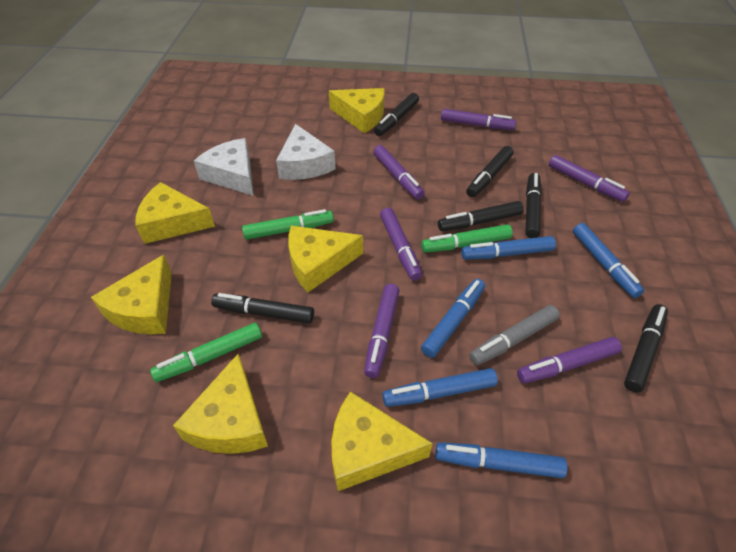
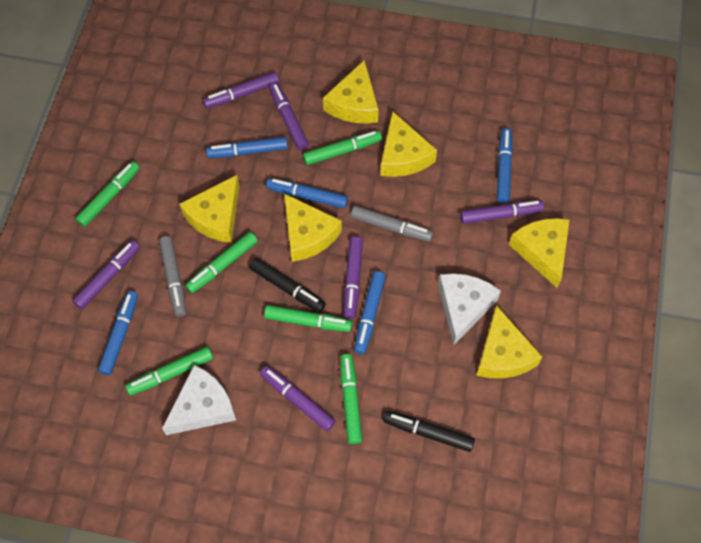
black marker: [211,293,314,323] [374,93,419,136] [438,201,524,231] [466,146,514,197] [525,173,542,238] [624,304,668,393] = 6 -> [250,258,326,312] [383,411,475,452] = 2
green marker: [150,323,262,382] [242,209,334,240] [421,224,513,253] = 3 -> [75,161,140,227] [125,347,213,396] [185,232,258,293] [264,305,352,332] [303,131,382,165] [340,354,362,444] = 6
grey marker: [469,305,560,365] = 1 -> [159,236,186,317] [351,206,433,242] = 2

